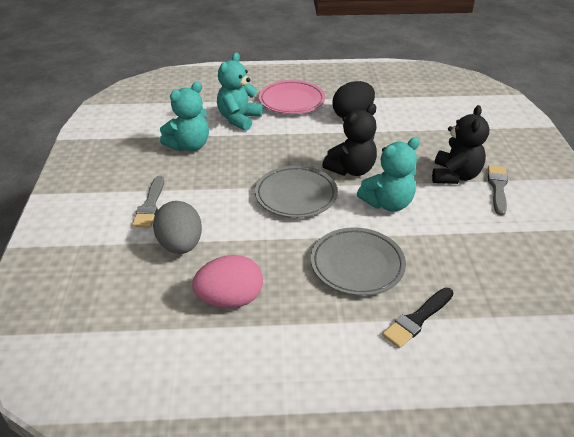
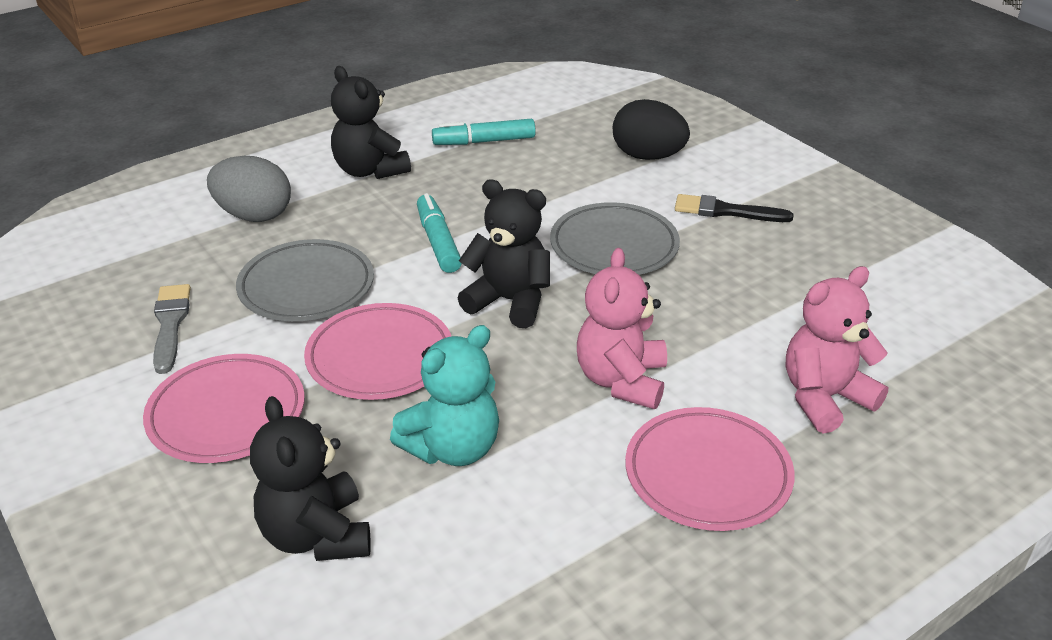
black teddy bear: [322,104,377,176] [432,105,489,184] = 2 -> [250,396,371,561] [331,66,411,179] [458,179,550,328] = 3
grey brush: [132,176,164,227] [488,165,508,216] = 2 -> [153,284,191,374] = 1
pink egg: [192,255,263,308] = 1 -> none = 0
pink plate: [259,80,325,114] = 1 -> [143,354,305,463] [304,303,452,400] [625,407,795,531] = 3
pink teddy bear: none = 0 -> [577,248,667,409] [786,266,888,434] = 2
turquoise marker: none = 0 -> [417,193,462,273] [432,119,536,145] = 2
turquoise teddy bear: [160,82,209,151] [217,53,263,131] [357,137,420,212] = 3 -> [390,325,499,466] = 1

